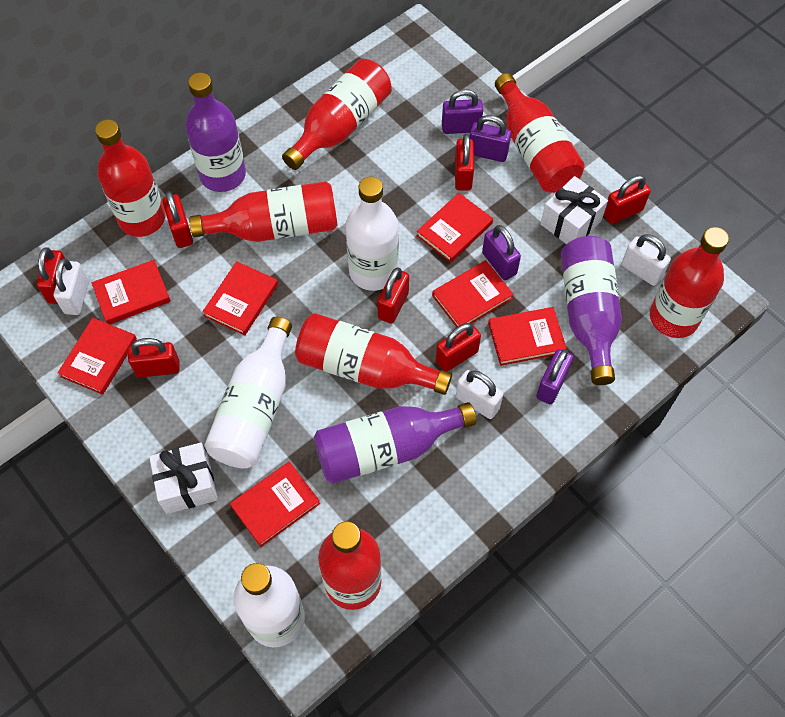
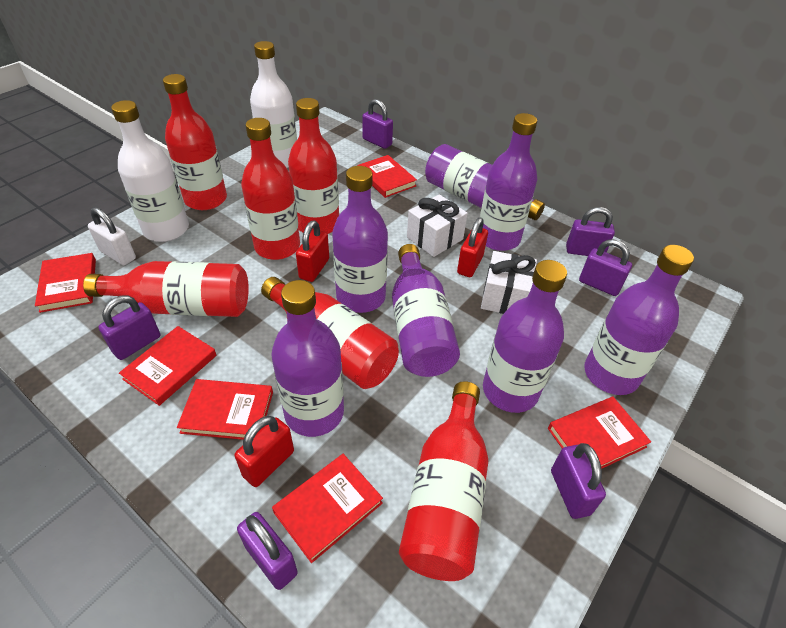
purple bottle: [185,73,246,192] [314,402,476,484] [561,236,622,385] = 3 -> [271,280,344,437] [332,166,388,313] [392,244,460,377] [425,144,545,220] [480,113,537,251] [483,260,567,413] [584,245,694,395] = 7
purple padlock: [442,89,483,134] [470,115,511,162] [482,225,521,280] [536,349,574,405] = 4 -> [98,295,160,360] [237,512,298,590] [362,99,393,149] [551,443,606,519] [566,207,615,256] [579,239,632,296] = 6
red book: [58,318,137,395] [92,260,171,324] [202,261,278,335] [230,462,320,547] [417,193,493,263] [432,260,514,327] [488,307,567,366] = 7 -> [35,253,96,313] [119,326,217,406] [177,379,273,440] [272,454,383,563] [357,155,417,198] [548,397,651,469] = 6
red bottle: [95,120,166,237] [189,181,337,242] [282,59,392,170] [295,313,452,395] [318,521,382,610] [495,73,585,193] [650,227,729,338] = 7 -> [83,261,249,317] [163,74,227,210] [241,118,300,260] [261,277,399,389] [288,98,339,234] [399,381,488,581] = 6
red padlock: [37,247,66,304] [128,338,180,377] [162,191,193,248] [377,268,409,324] [436,323,481,372] [455,134,474,191] [604,175,651,224] = 7 -> [235,416,294,487] [296,220,329,282] [457,218,488,277] = 3
white bottle: [204,317,292,469] [234,563,305,647] [346,177,399,291] = 3 -> [111,100,189,242] [250,41,297,168] = 2
white padlock: [54,258,89,315] [456,370,503,419] [621,234,671,286] = 3 -> [88,207,136,265] = 1

